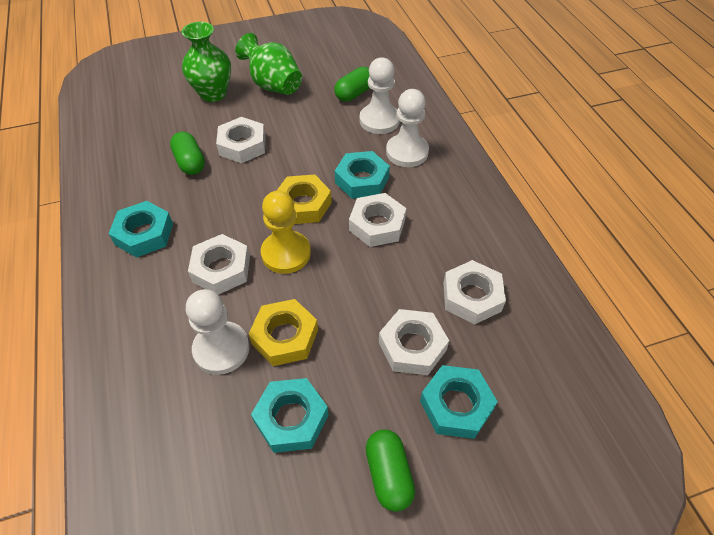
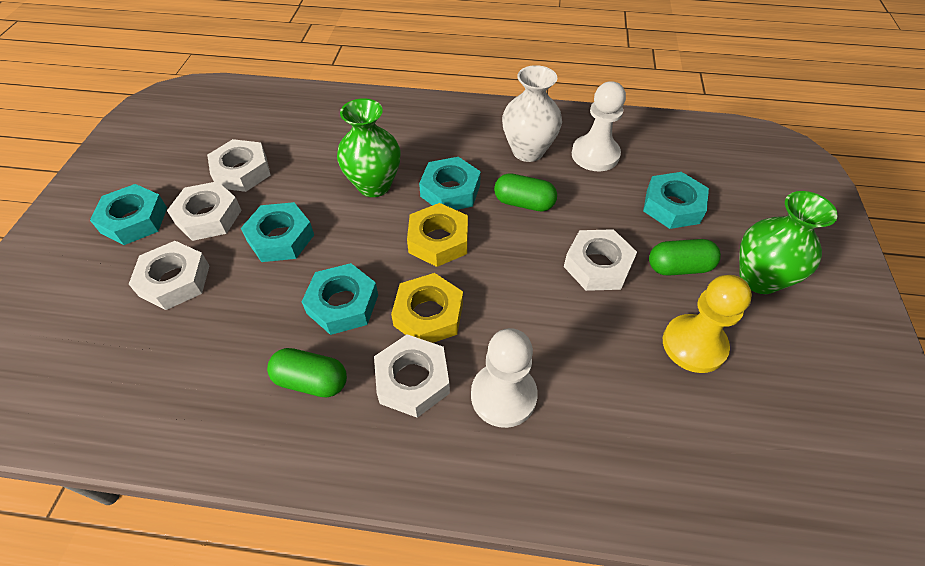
turquoise nut: [109,201,173,258] [251,378,328,453] [335,151,390,199] [420,365,498,439] = 4 -> [90,184,167,245] [241,202,314,262] [302,263,378,335] [419,157,481,210] [643,172,709,229] = 5
white pawn: [186,289,250,375] [360,57,400,134] [386,89,429,167] = 3 -> [471,328,538,428] [572,81,626,171] = 2
white vase: none = 0 -> [502,65,562,162] = 1

